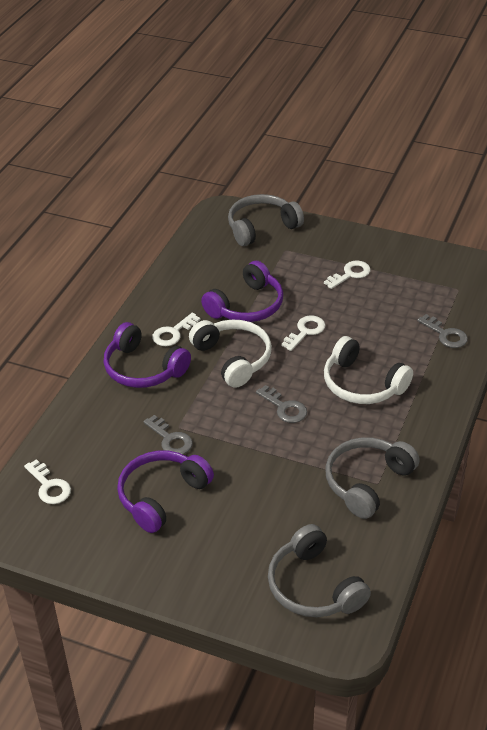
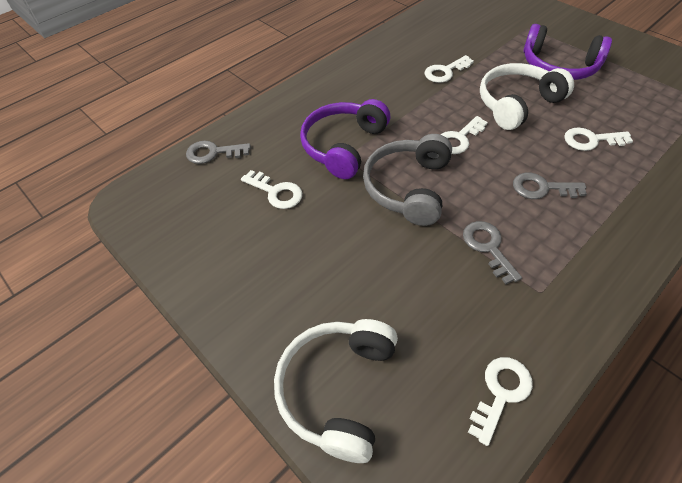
grey headphones: [228,194,304,246] [268,524,371,617] [325,437,420,519] = 3 -> [363,134,452,226] = 1
purple headphones: [104,322,191,388] [117,450,214,533] [201,261,283,322] = 3 -> [300,99,390,179] [523,24,612,80] = 2
white key: [24,459,71,504] [152,313,201,346] [281,315,326,351] [324,260,371,289] = 4 -> [241,170,302,209] [425,55,474,83] [441,116,488,154] [468,357,533,446] [564,127,633,151] = 5

